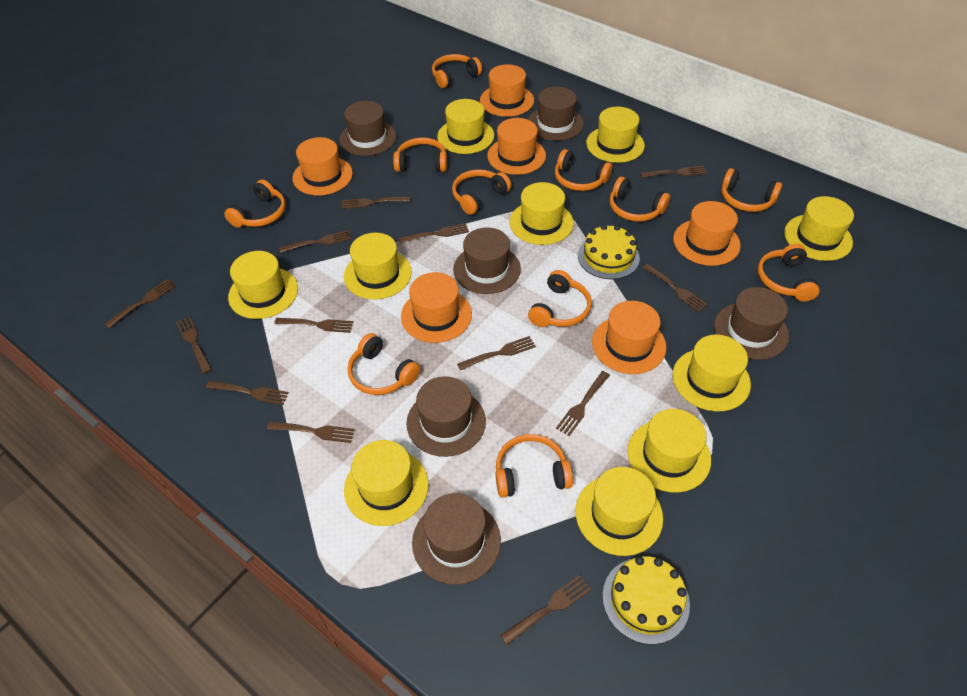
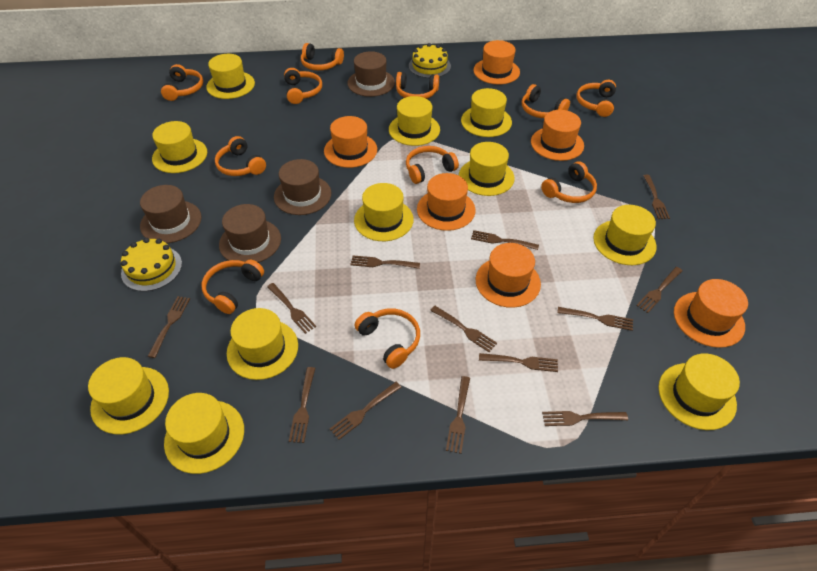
brown hat: [339,101,397,156] [406,376,486,457] [412,493,501,585] [453,227,521,294] [528,87,584,141] [714,287,789,360] = 6 -> [140,185,202,243] [219,204,281,263] [274,159,331,215] [348,51,395,97] = 4
yellow hat: [228,251,298,319] [344,233,412,299] [344,440,429,526] [437,99,494,154] [510,182,574,245] [576,467,663,556] [586,107,645,163] [628,409,711,492] [673,335,751,411] [784,196,854,261] = 10 -> [88,357,169,434] [152,121,207,173] [164,393,244,474] [206,54,255,99] [227,308,298,380] [354,183,414,241] [389,96,440,146] [459,142,515,196] [461,88,512,137] [593,205,657,265] [658,353,740,430] = 11

